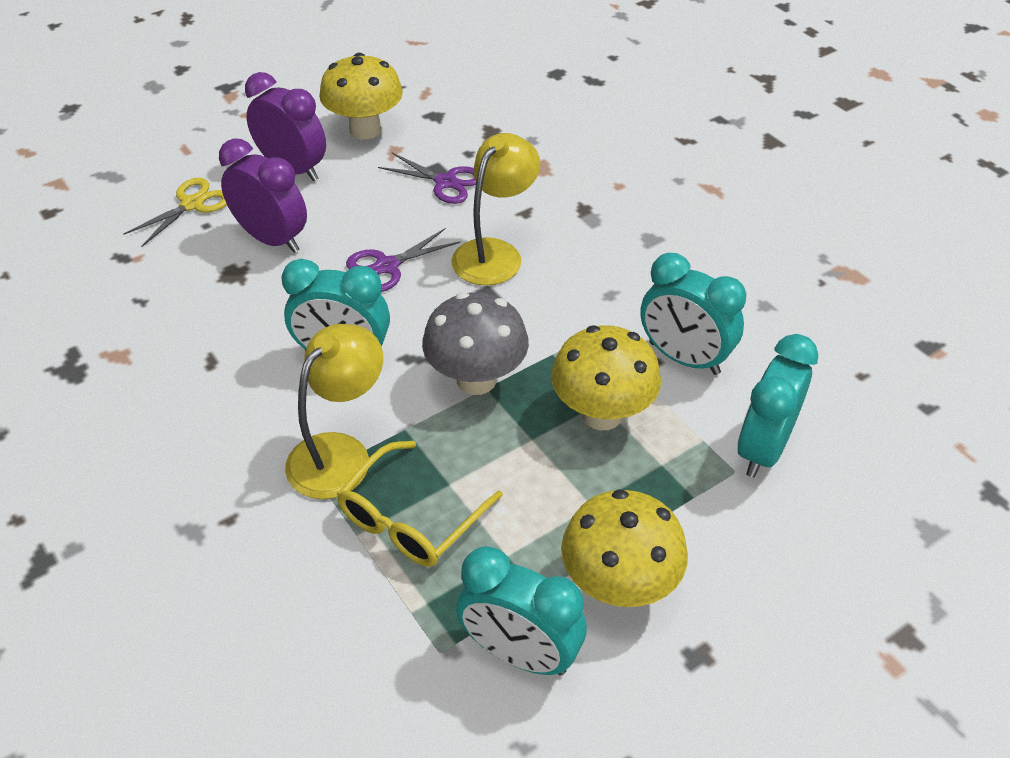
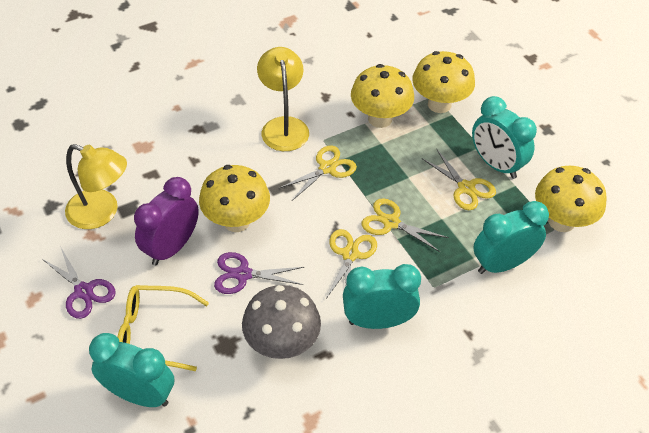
purple clock: [219,138,307,253] [245,72,326,181] = 2 -> [134,177,199,265] = 1
yellow mushroom: [319,53,403,140] [551,325,661,430] [561,489,688,607] = 3 -> [199,165,270,232] [351,64,414,128] [412,51,475,113] [535,166,607,232] = 4
yellow scissors: [123,178,227,247] = 1 -> [278,146,357,201] [325,229,377,300] [361,198,449,252] [422,150,496,210] = 4

